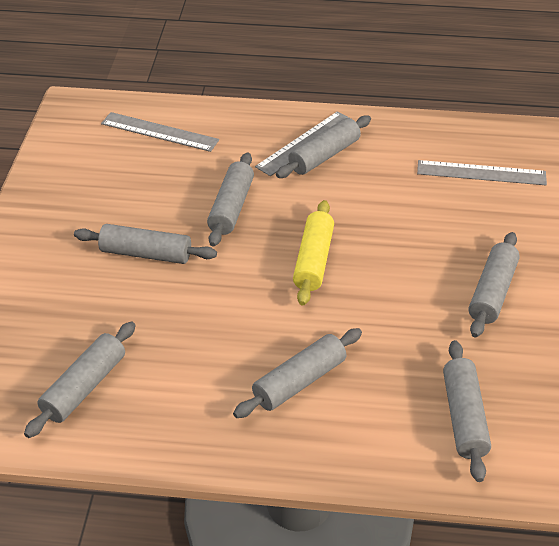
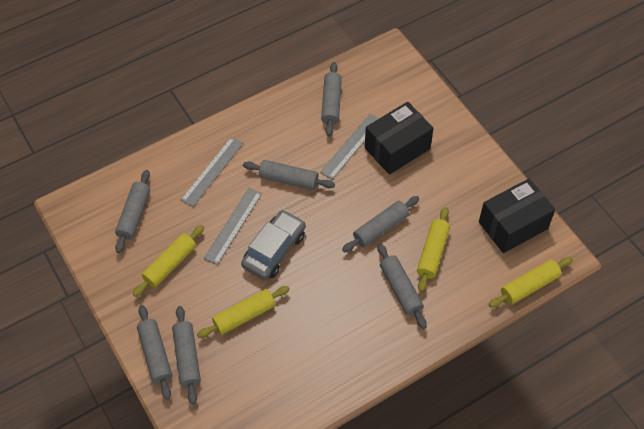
black box: none = 0 -> [365,102,434,175] [479,178,555,253] = 2
grey car: none = 0 -> [241,210,306,280] = 1
yellow rolling pin: [293,200,334,306] = 1 -> [133,225,204,297] [197,286,290,338] [417,207,450,292] [489,257,573,308] = 4

